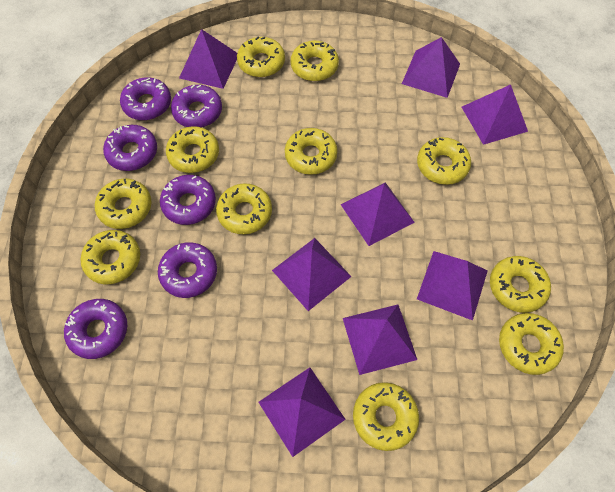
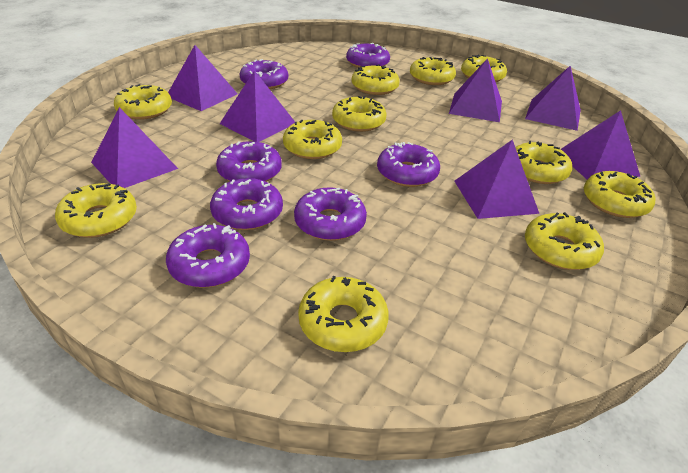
purple donut: [64,299,127,359] [103,125,157,171] [120,77,171,120] [158,242,217,298] [160,175,216,225] [171,85,222,127] = 6 -> [166,223,250,288] [210,178,283,230] [216,141,282,182] [240,59,288,89] [294,187,367,241] [346,43,390,68] [377,142,440,187] = 7
purple pyramid: [179,29,237,89] [258,367,346,457] [272,238,352,311] [340,182,415,246] [343,305,417,375] [402,37,460,98] [417,251,488,321] [462,84,528,145] = 8 -> [91,107,178,188] [168,45,238,111] [220,70,295,142] [449,58,502,122] [454,140,539,219] [525,66,581,131] [560,110,641,179] = 7

